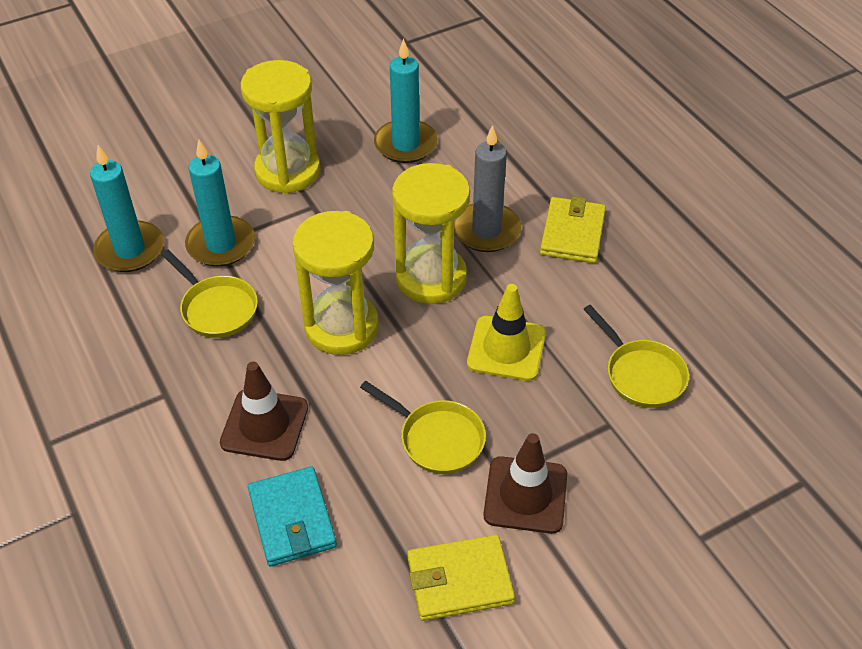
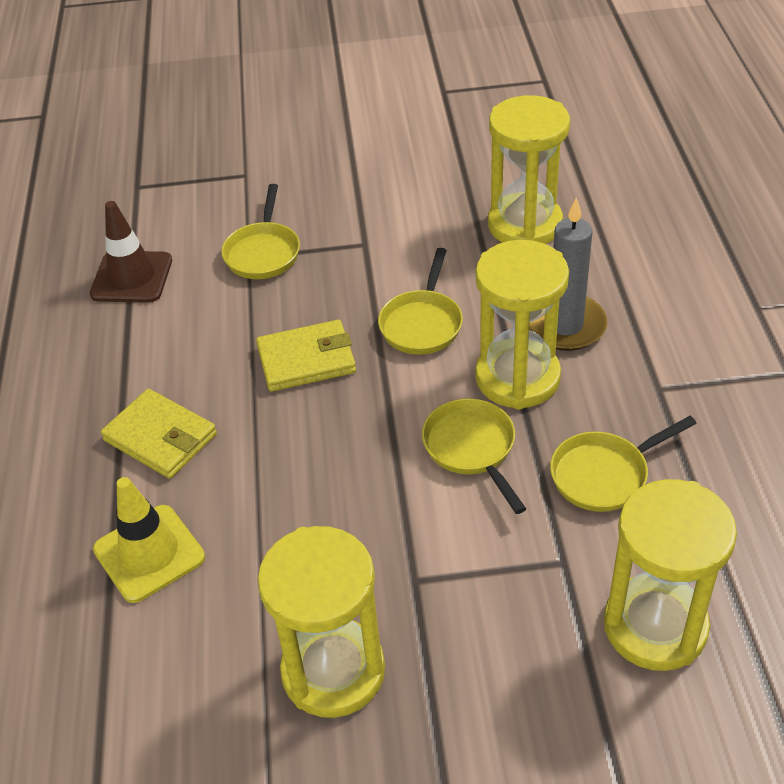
brown traffic cone: [220,362,308,461] [483,433,567,534] = 2 -> [90,201,172,303] = 1
turquoise candle: [90,145,164,272] [185,140,255,267] [374,38,438,163] = 3 -> none = 0
turquoise wallet: [248,466,337,566] = 1 -> none = 0
yellow hourglass: [241,60,321,194] [293,211,379,355] [392,163,470,304] = 3 -> [258,526,385,718] [475,240,569,409] [488,95,570,244] [604,479,737,671] = 4
yellow pan: [161,250,258,338] [360,381,486,474] [583,305,689,408] = 3 -> [221,184,300,279] [378,248,463,355] [422,398,526,514] [550,416,697,512] = 4

